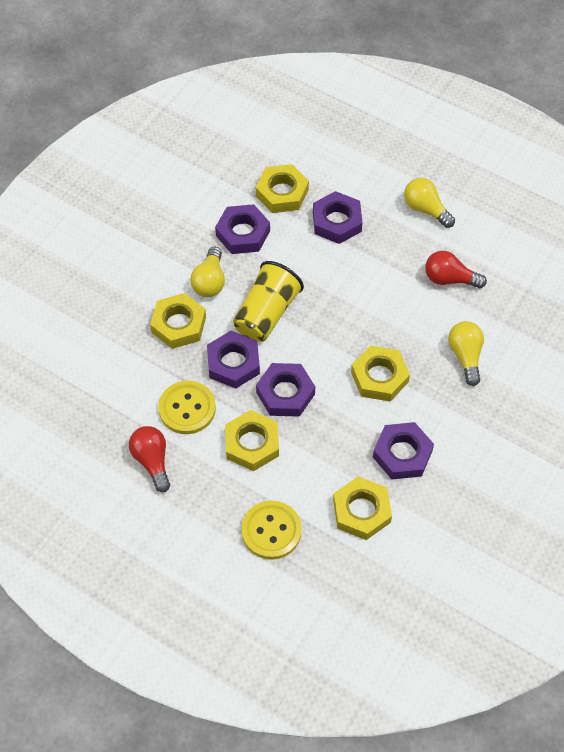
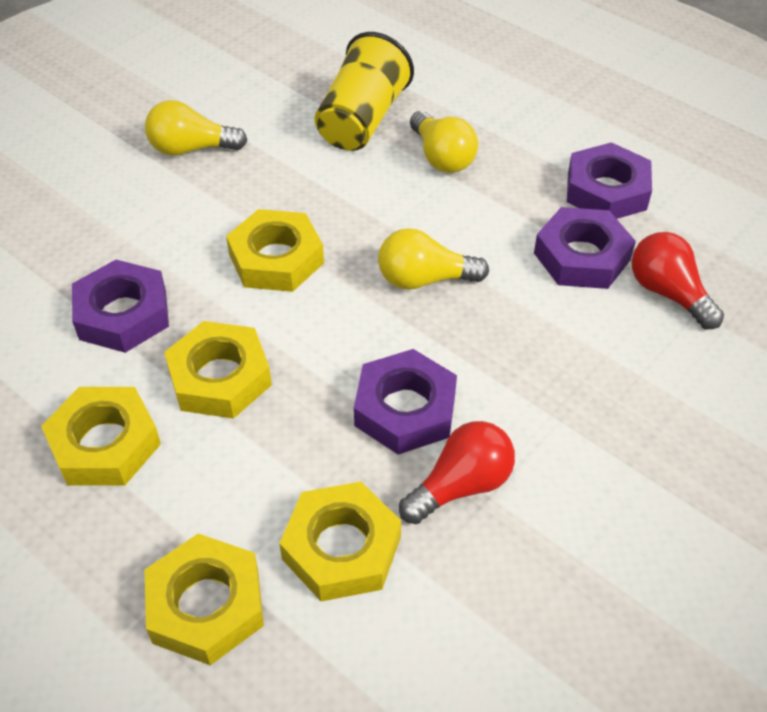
purple nut: [207,331,260,389] [215,204,270,254] [256,363,315,417] [313,191,362,244] [373,422,434,479] = 5 -> [72,260,169,353] [354,349,457,454] [534,207,636,289] [567,142,652,219] = 4
yellow button: [158,381,216,434] [241,501,302,560] = 2 -> none = 0

